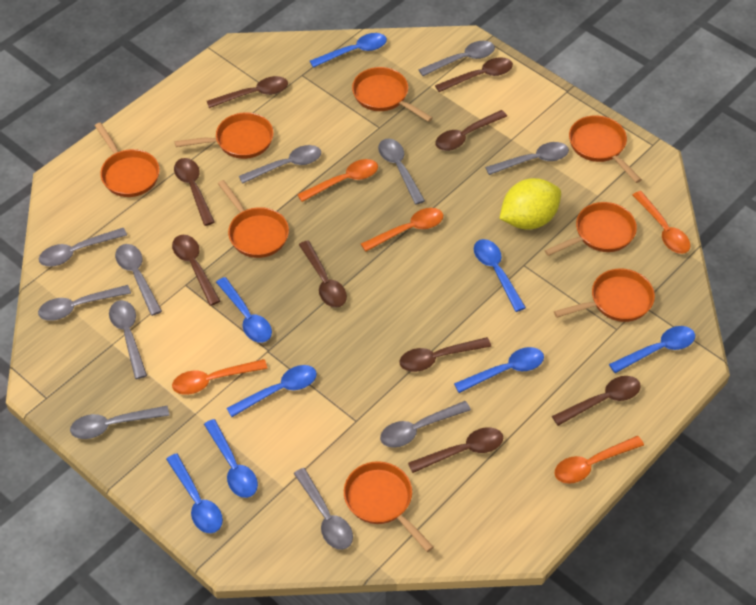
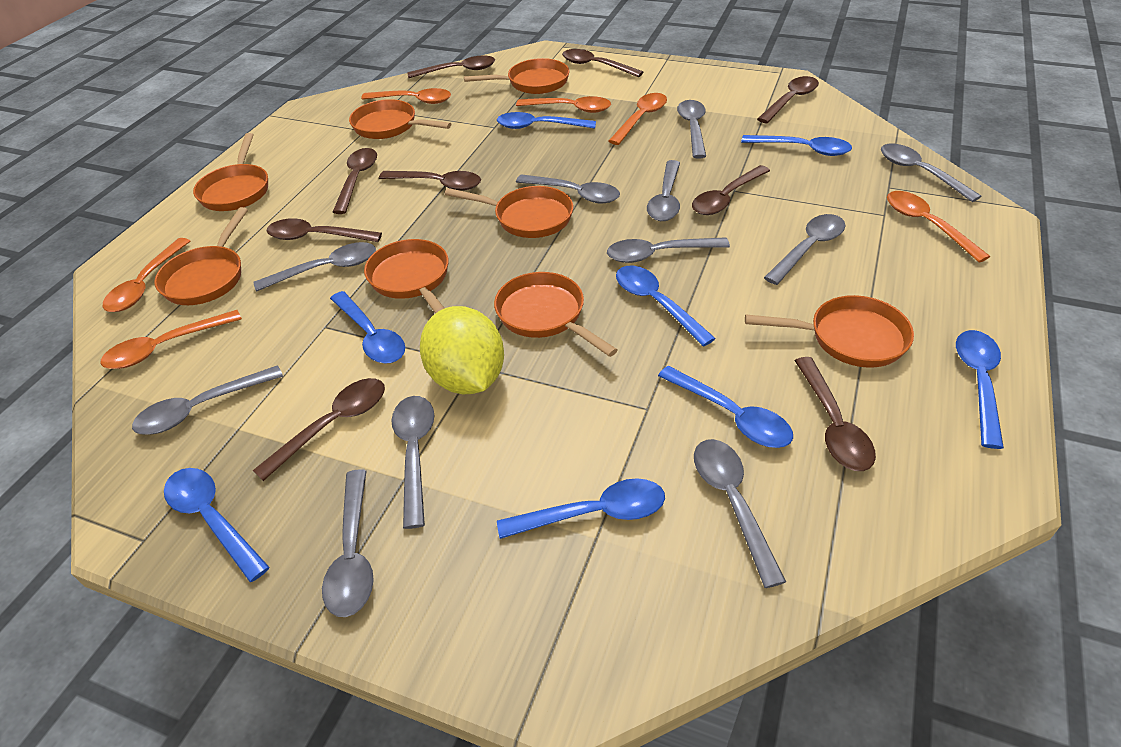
orange spoon: [172,359,268,395] [297,159,378,202] [361,208,443,252] [555,436,644,484] [633,191,691,254] = 5 -> [100,310,242,369] [103,238,190,312] [361,88,451,104] [516,96,611,113] [608,93,667,145] [887,191,990,263] = 6

